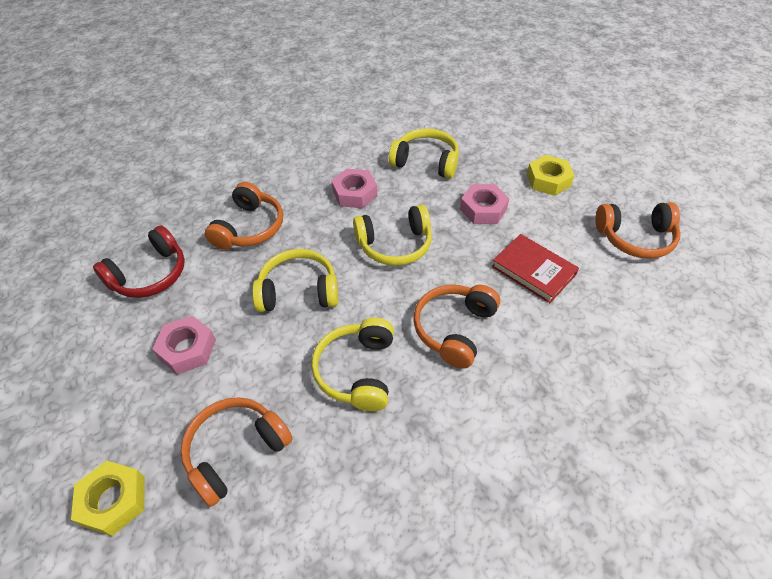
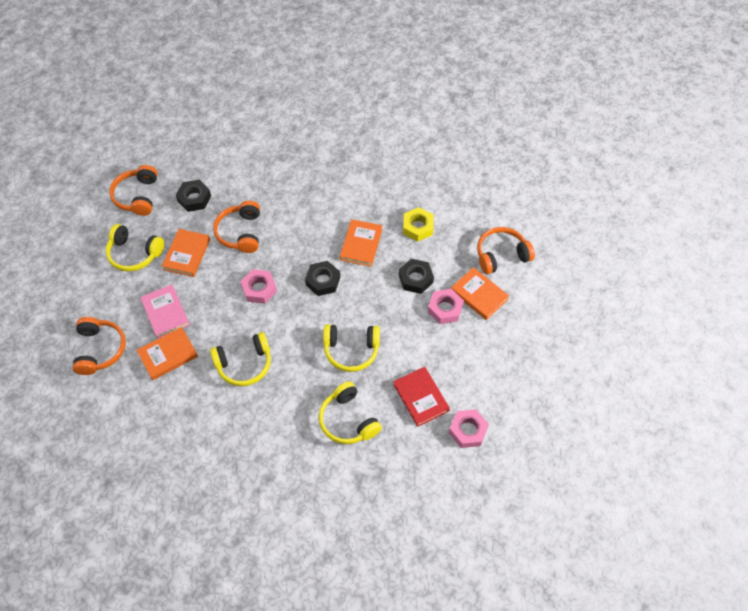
black nut: none = 0 -> [176,180,211,212] [305,261,340,296] [399,259,434,294] = 3
orange book: none = 0 -> [136,327,198,380] [162,229,210,277] [340,219,382,267] [451,267,509,320] = 4
pink book: none = 0 -> [140,284,190,339] = 1
red headphones: [93,225,185,298] = 1 -> none = 0
yellow nut: [71,461,145,536] [527,155,575,196] = 2 -> [403,207,434,242] = 1

